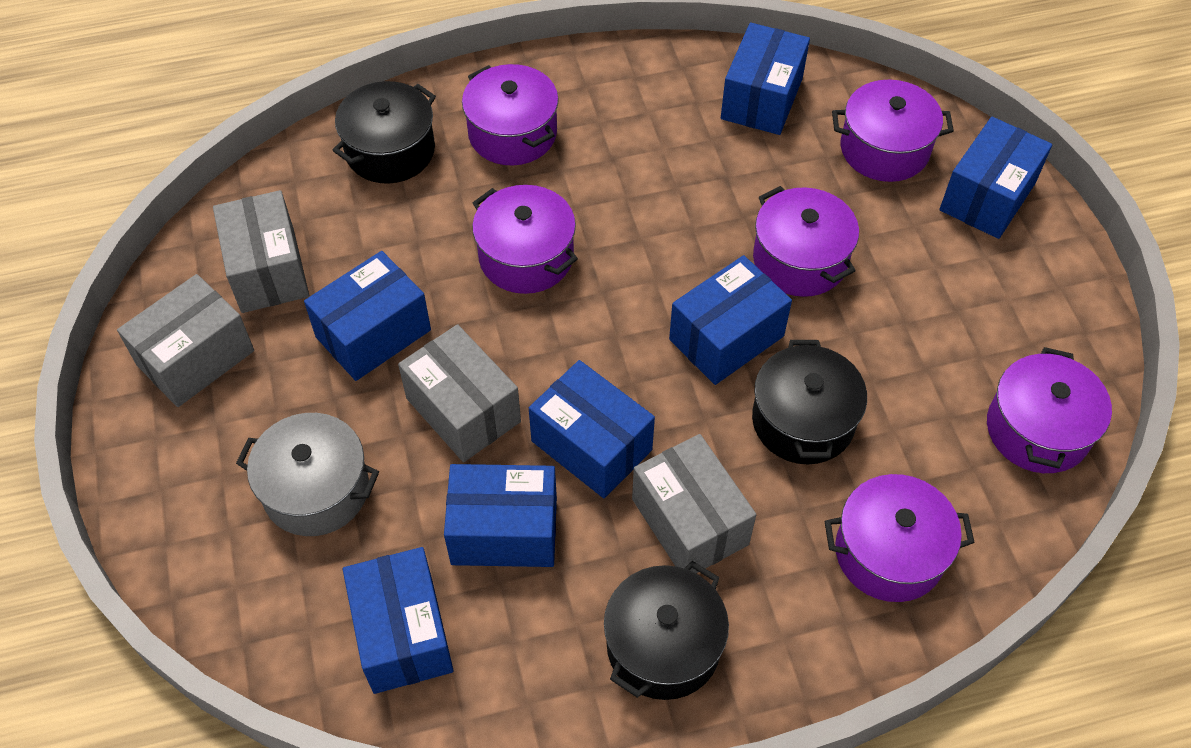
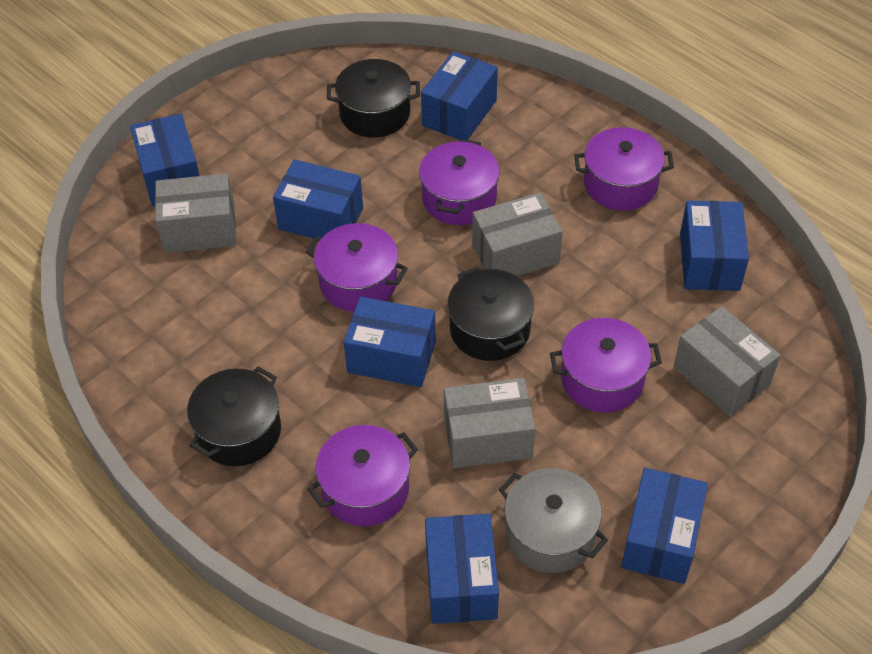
purple pot: [462,64,559,165] [472,185,578,294] [753,186,859,297] [825,474,975,602] [832,80,954,182] [987,347,1112,473] = 6 -> [306,223,408,312] [308,425,418,527] [419,139,500,225] [550,318,662,413] [574,127,674,211] = 5

